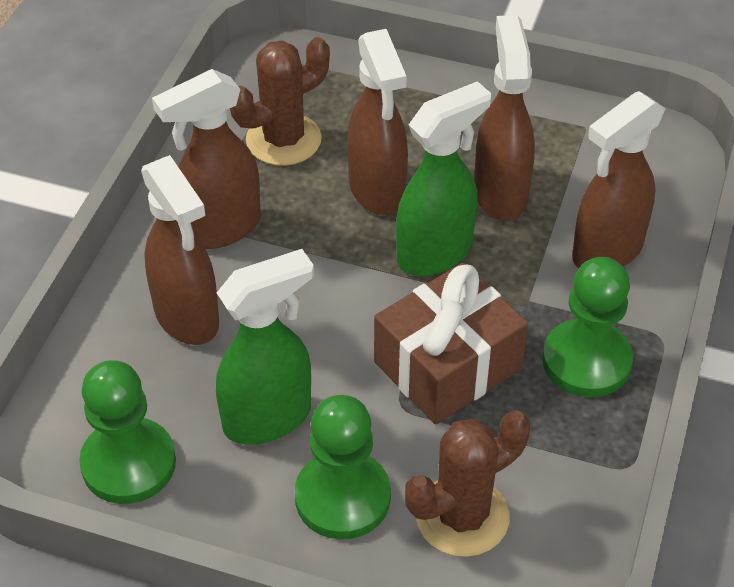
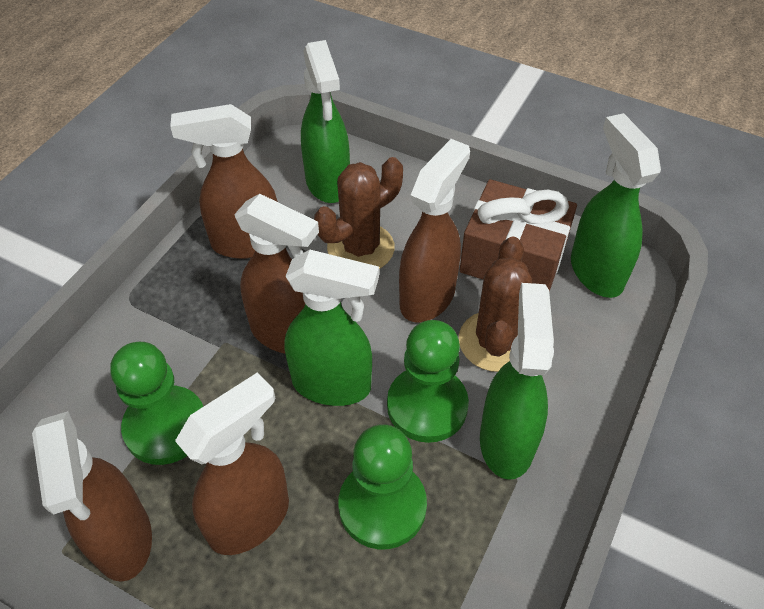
green spray bottle: [216,249,314,445] [396,81,491,276] = 2 -> [285,250,379,406] [301,40,350,203] [480,283,554,480] [571,113,661,298] = 4

